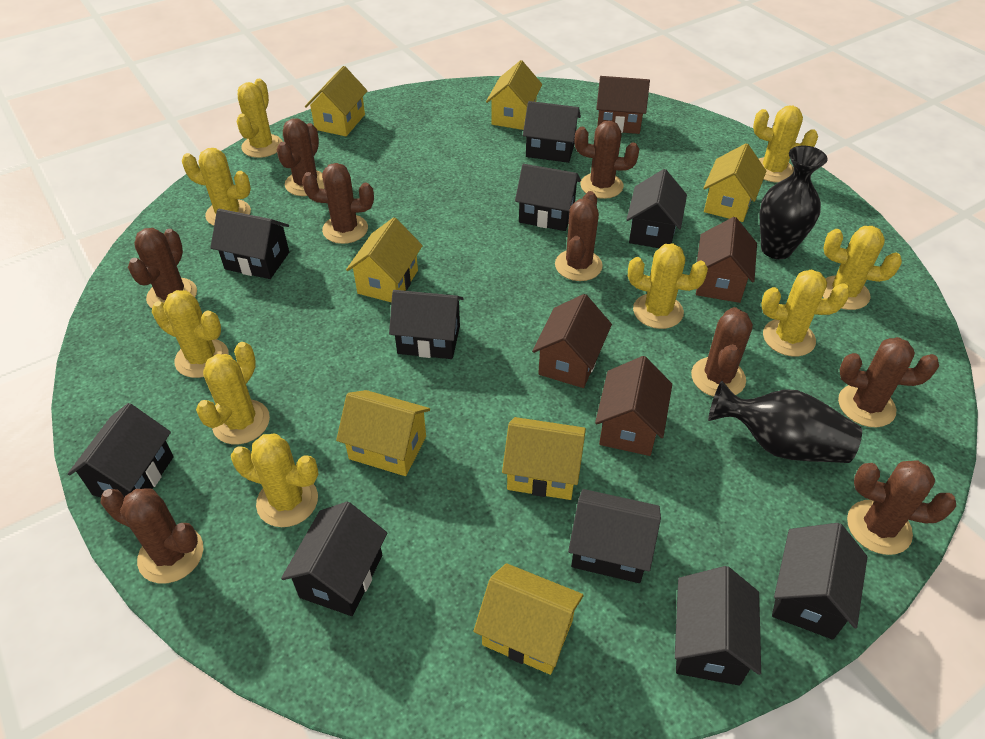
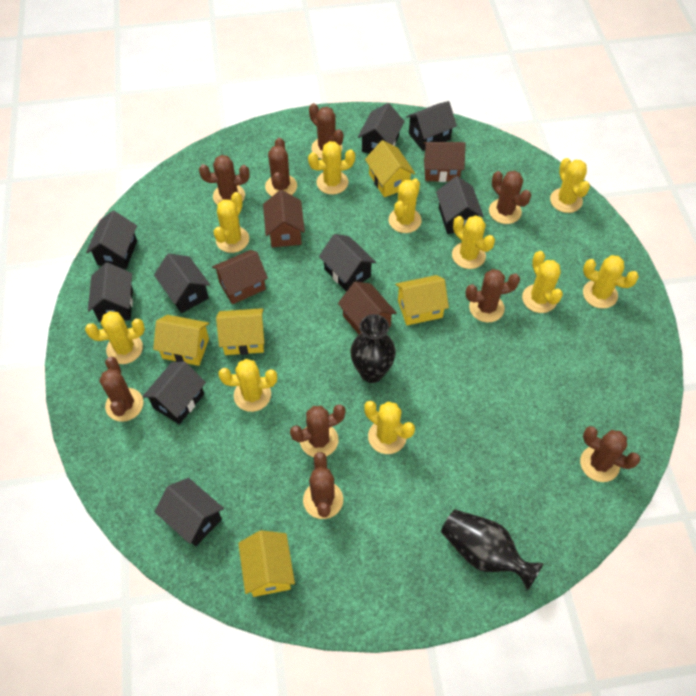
black house: [68,403,174,497] [210,209,289,279] [281,502,387,616] [389,290,464,359] [515,164,581,231] [523,101,581,163] [568,489,661,583] [627,169,687,248] [675,566,761,685] [772,523,867,640] = 10 -> [86,211,137,269] [88,263,133,322] [143,361,206,424] [154,253,210,313] [155,478,224,546] [319,234,376,292] [358,103,404,154] [406,101,457,151] [436,176,483,234] = 9
yellow cactus: [152,290,229,378] [182,148,251,226] [196,342,270,444] [231,434,319,527] [237,79,283,158] [628,244,708,329] [753,106,818,182] [761,270,850,356] [822,226,902,310] = 9 -> [85,311,145,364] [214,192,249,253] [219,359,277,412] [308,141,355,195] [364,401,415,454] [389,178,421,233] [452,216,495,269] [522,251,563,313] [550,158,590,213] [583,255,639,309] = 10
yellow house: [305,66,367,136] [336,390,430,476] [346,217,423,303] [473,563,584,675] [486,60,542,130] [502,417,586,500] [703,143,766,222] = 7 -> [153,315,209,366] [216,308,264,355] [238,530,295,597] [365,140,416,197] [395,275,449,325] = 5

